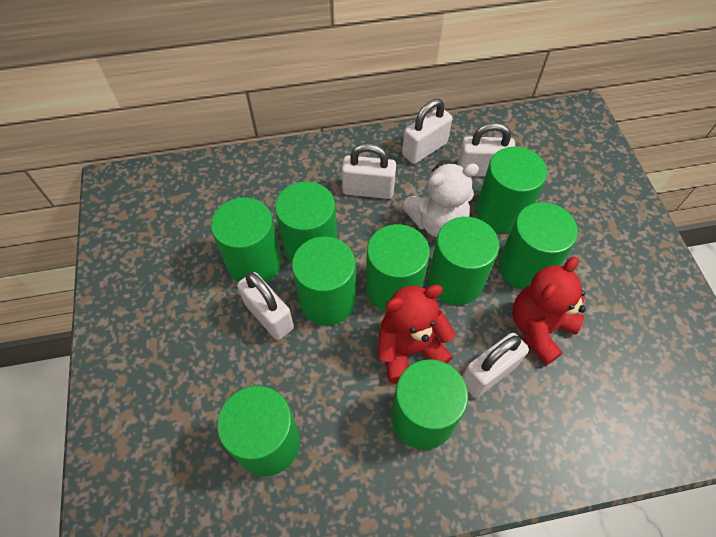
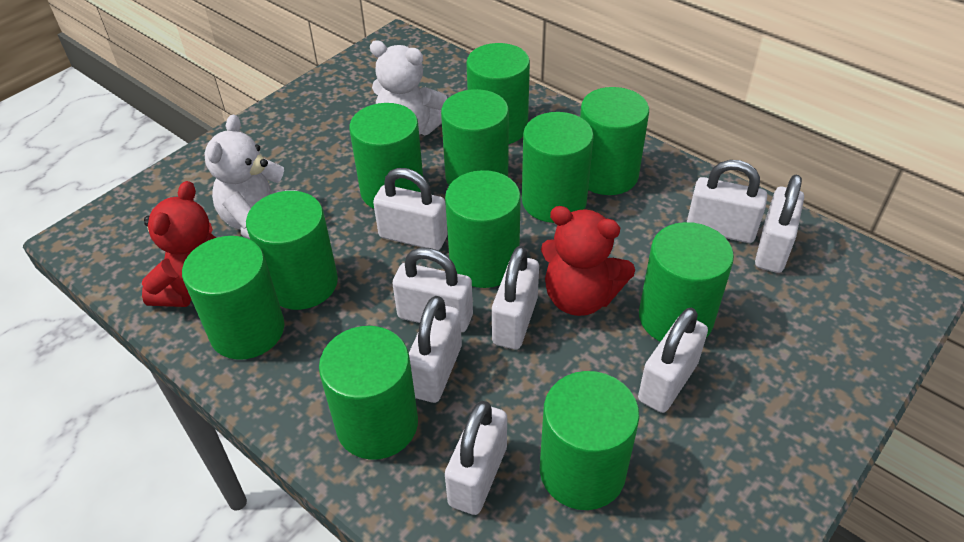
green cylinder: [211,197,282,282] [217,386,300,476] [275,182,337,263] [292,237,356,325] [366,224,430,312] [391,359,468,450] [428,217,500,305] [476,147,547,234] [499,202,578,290] = 9 -> [182,236,285,360] [246,191,338,310] [319,326,418,460] [349,103,423,209] [441,89,509,185] [445,170,521,288] [466,43,530,144] [522,112,594,223] [540,371,640,510] [580,87,649,195] [639,222,734,342] = 11
white padlock: [237,272,294,340] [342,143,396,199] [402,99,452,164] [458,122,515,177] [462,333,529,398] = 5 -> [373,168,448,250] [392,247,473,332] [409,296,462,403] [445,401,507,515] [492,246,539,349] [638,308,708,413] [687,160,767,243] [755,175,804,273] = 8
white teddy bear: [402,163,479,237] = 1 -> [205,115,298,239] [370,40,447,135] = 2

